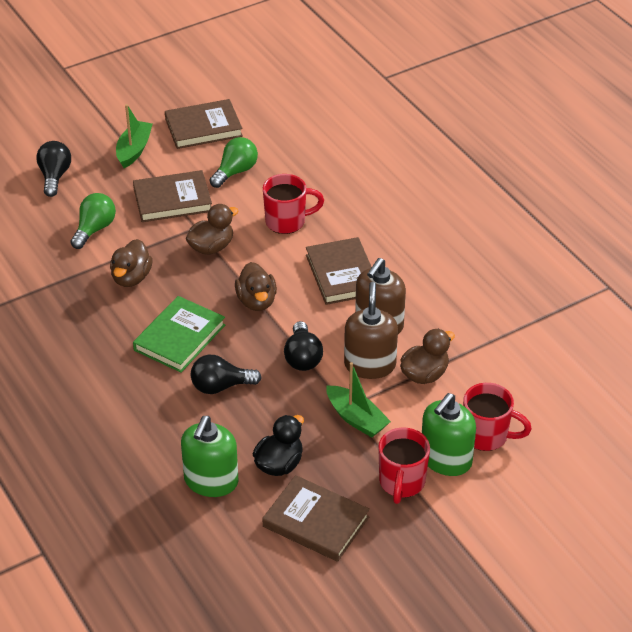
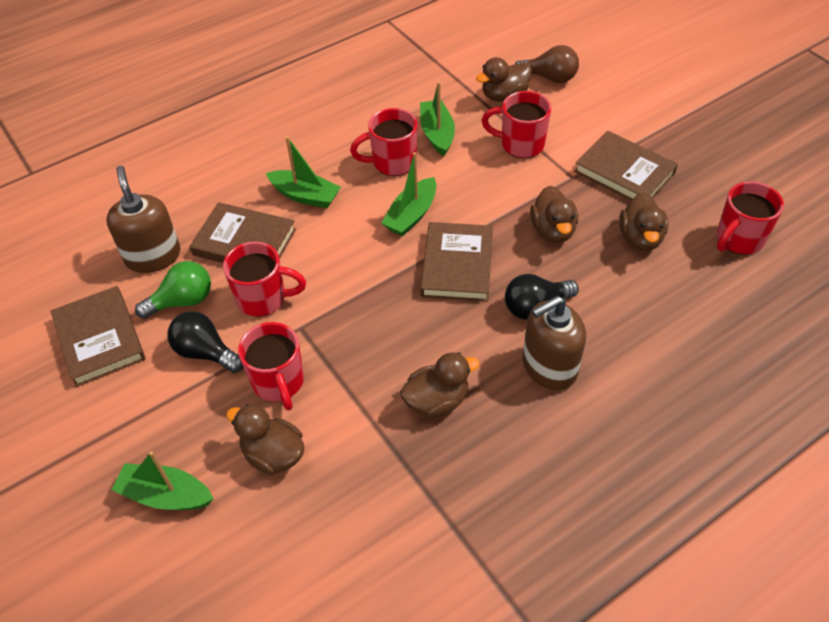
black duck: [253,415,304,476] = 1 -> none = 0
black light bulb: [36,141,71,197] [191,355,262,394] [284,321,323,371] = 3 -> [167,311,243,373] [505,274,579,320] = 2
brown duck: [110,239,153,287] [186,204,238,255] [235,262,277,311] [400,329,455,384] = 4 -> [226,404,304,475] [400,352,480,418] [476,57,532,102] [530,186,578,243] [619,193,668,251] = 5
brown light bulb: none = 0 -> [514,45,579,83] = 1
green boat: [116,104,153,168] [326,362,391,437] = 2 -> [112,451,214,510] [266,136,341,208] [381,152,436,236] [420,82,455,156] = 4
green book: [133,296,225,372] = 1 -> none = 0
green light bulb: [70,193,116,249] [210,137,258,188] = 2 -> [135,261,211,319] = 1
green soap dispenser: [181,416,239,497] [422,393,476,476] = 2 -> none = 0
red mug: [263,174,324,234] [378,427,430,504] [463,383,532,451] = 3 -> [223,241,306,317] [238,322,304,411] [350,108,418,176] [481,91,551,158] [717,181,784,255] = 5

